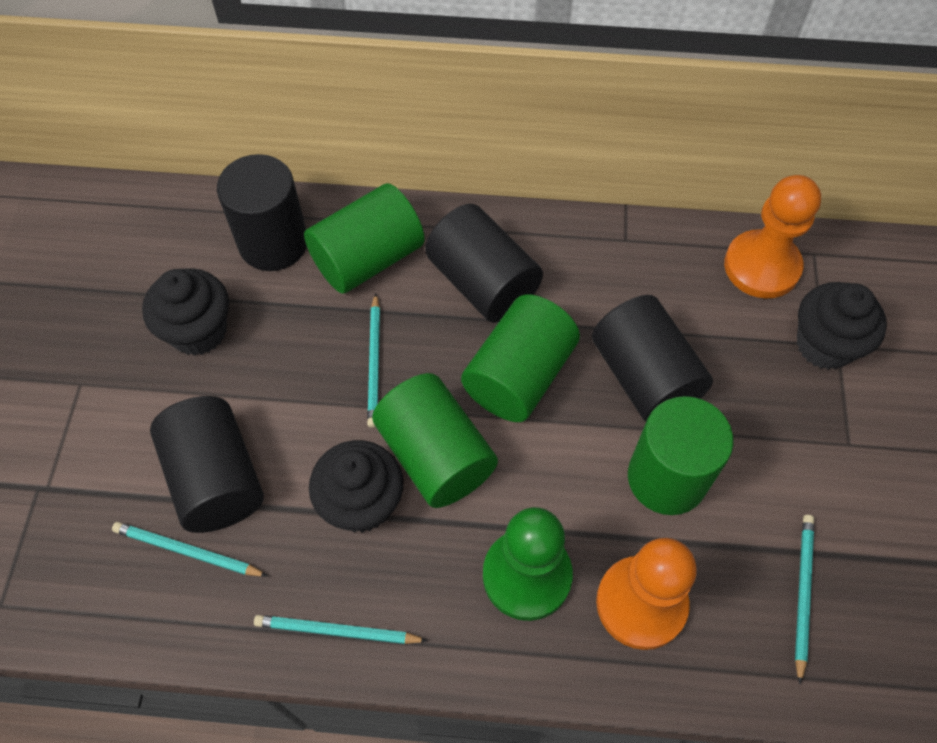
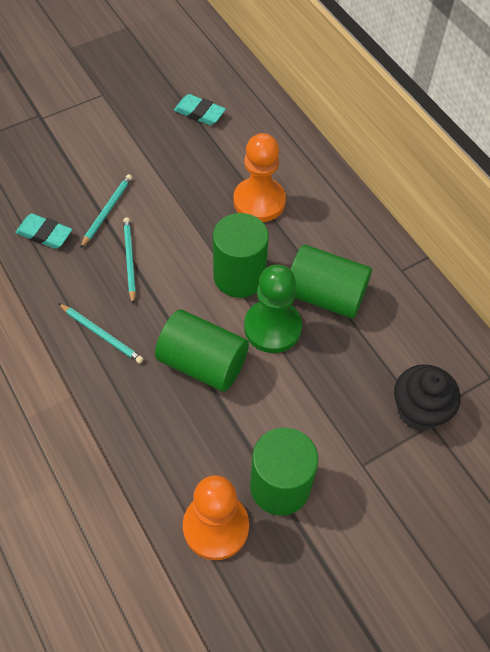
black cupcake: [142,268,229,356] [309,440,403,533] [797,282,887,370] = 3 -> [394,364,460,431] = 1
black cylinder: [150,396,264,533] [217,154,307,271] [425,204,543,323] [592,295,713,422] = 4 -> none = 0
turquoise eraser: none = 0 -> [15,214,72,249] [174,94,226,125] = 2
turquoise pencil: [112,522,267,577] [254,615,428,644] [367,293,380,428] [795,515,814,684] = 4 -> [58,303,144,364] [80,174,132,248] [123,217,136,304] = 3

